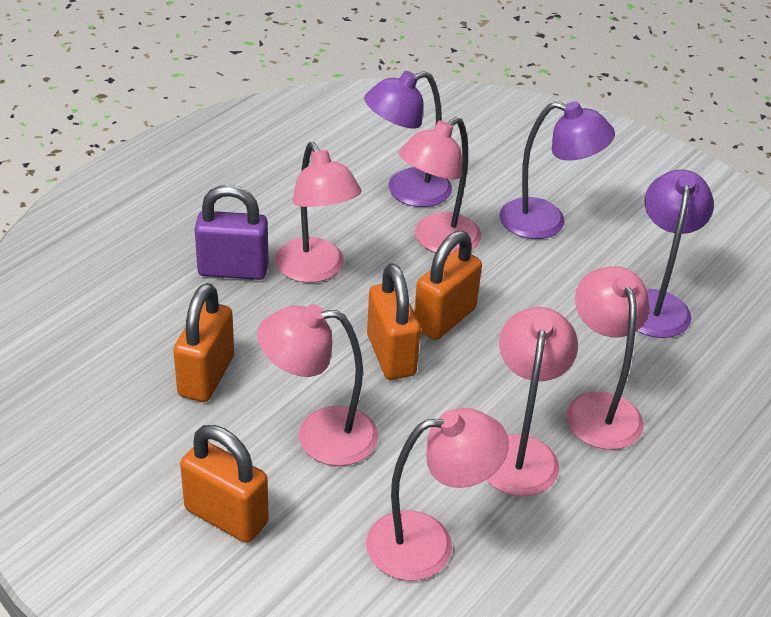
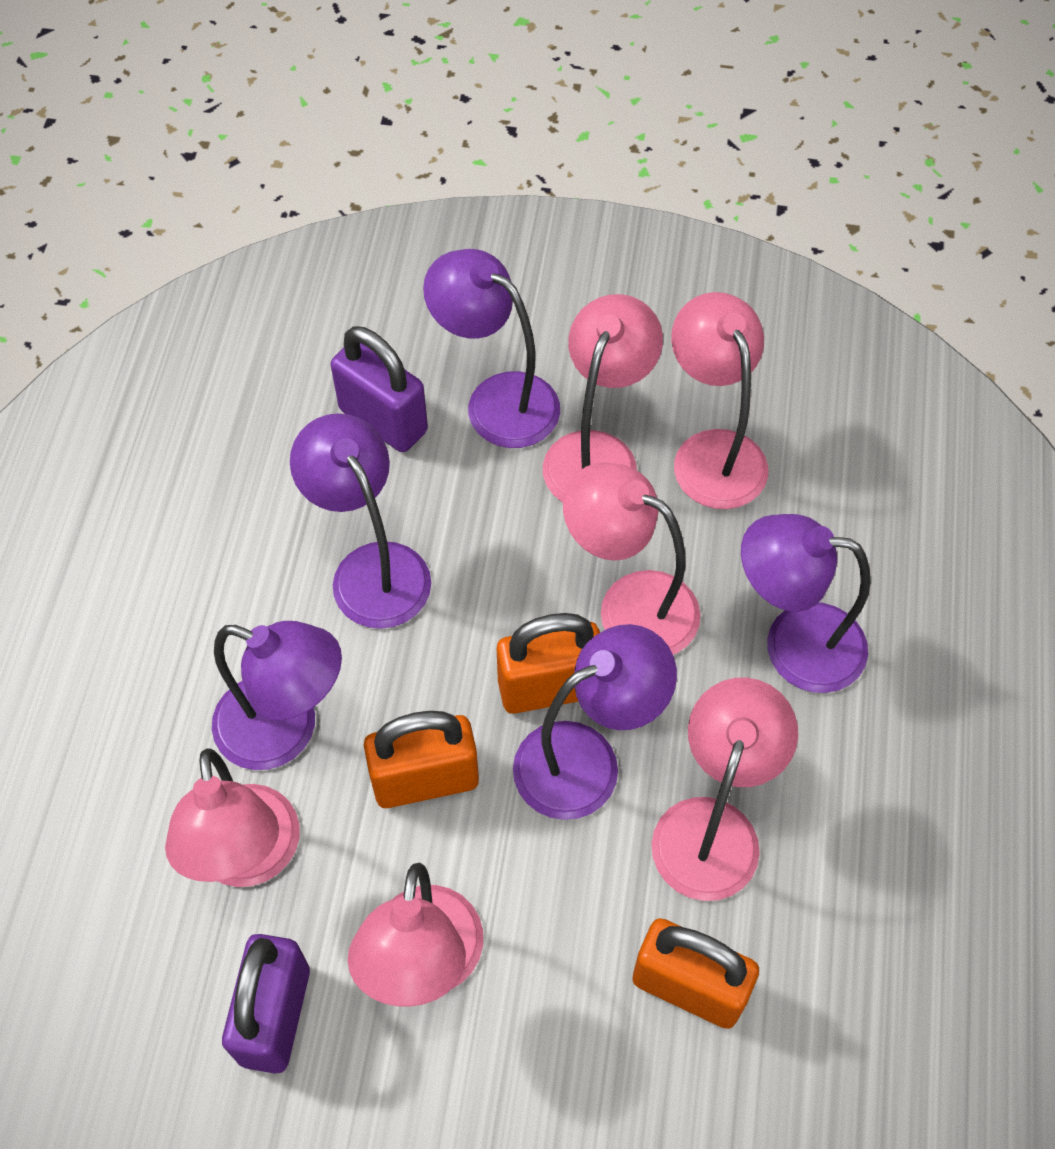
orange padlock: [173,283,234,402] [180,425,269,543] [367,263,421,380] [414,231,482,340] = 4 -> [364,711,479,808] [497,613,600,714] [632,918,759,1029] = 3
purple lamp: [364,71,452,207] [499,101,615,239] [637,169,714,338] = 3 -> [212,621,342,770] [290,413,431,629] [423,249,560,448] [513,624,677,820] [741,514,871,693] = 5
purple padlock: [195,185,269,280] = 1 -> [222,934,310,1074] [331,326,428,452] = 2

